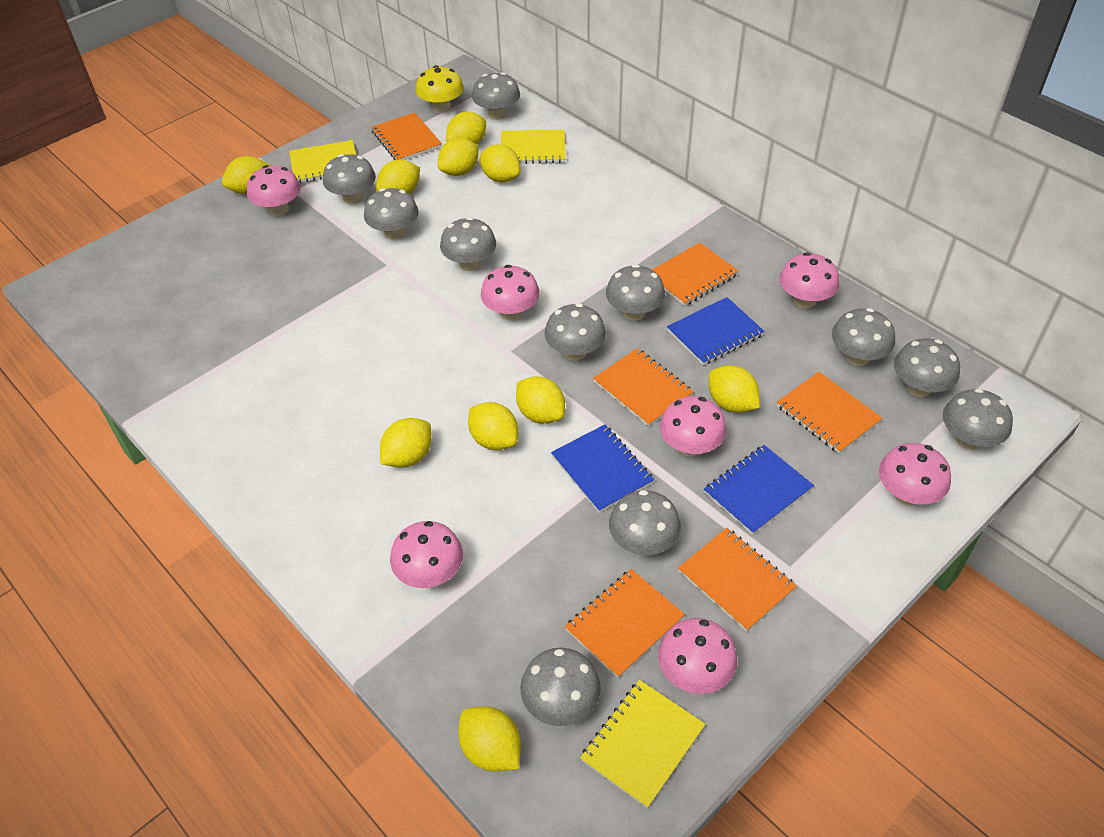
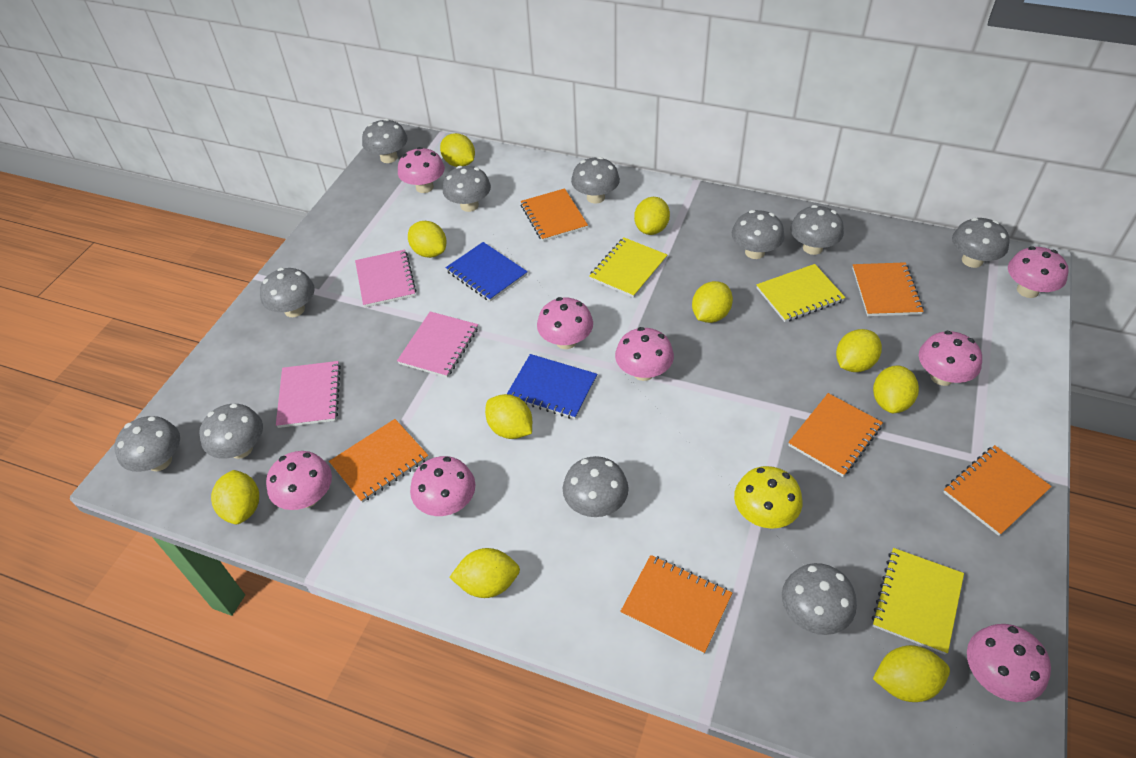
blue notebook: [551,424,654,513] [667,297,765,365] [704,445,814,535] = 3 -> [445,242,528,302] [507,354,597,419] = 2
pink mushroom: [247,165,301,216] [390,521,463,588] [481,265,540,321] [658,618,737,694] [660,396,727,457] [779,252,839,308] [879,443,951,505] = 7 -> [266,451,332,510] [398,147,445,193] [410,456,476,516] [537,297,593,349] [615,327,674,381] [919,331,982,386] [967,624,1051,702] [1008,246,1068,298] = 8
pink notebook: none = 0 -> [276,361,341,428] [355,250,416,307] [397,311,478,378] = 3

